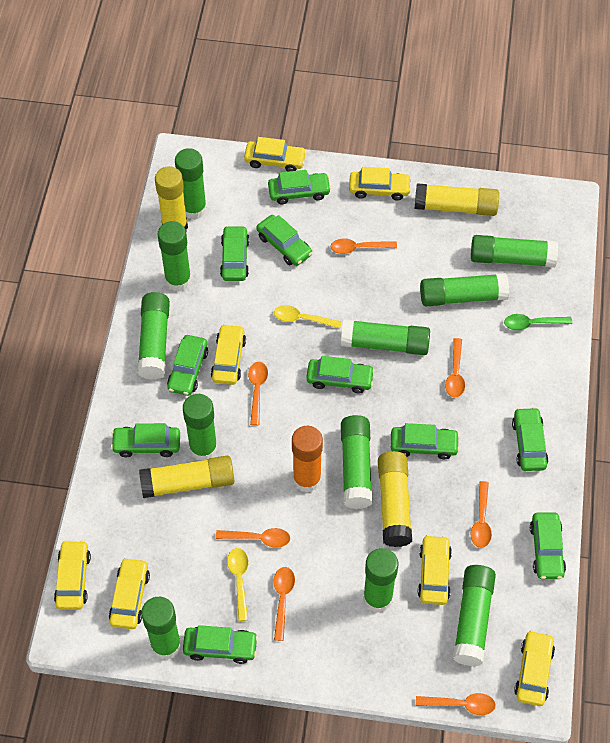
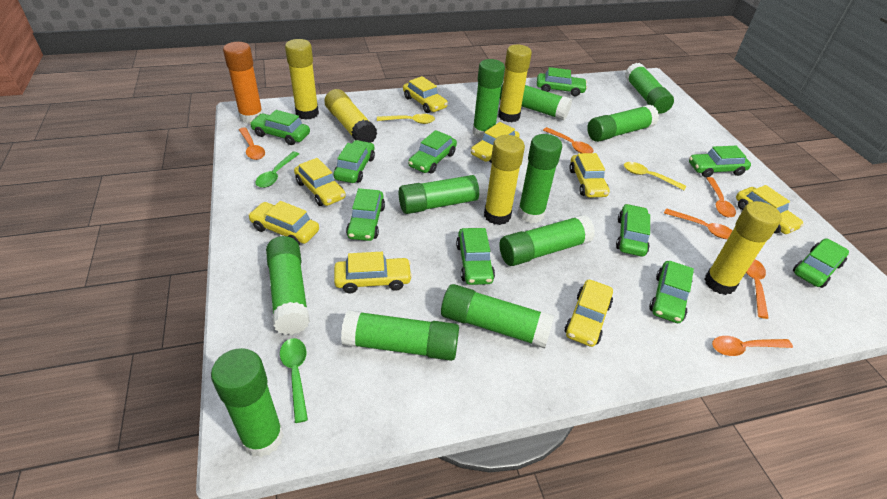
green spoon: [504,314,572,330] = 1 -> [255,152,299,188] [280,338,308,423] = 2
orange spoon: [216,528,290,548] [248,362,268,426] [273,567,295,641] [331,238,397,254] [416,693,496,715] [445,338,465,397] [471,481,492,548] = 7 -> [239,127,265,160] [543,127,593,153] [664,208,732,239] [706,177,736,217] [712,336,793,356] [746,259,769,319] = 6
yellow car: [54,540,91,610] [109,558,150,629] [211,324,246,385] [244,137,307,172] [349,167,411,201] [418,535,452,605] [514,630,555,706] = 7 -> [248,201,319,244] [294,158,346,206] [334,252,412,293] [403,76,448,113] [471,122,520,163] [565,280,613,347] [569,153,610,198] [736,185,804,234] = 8
yellow glue stick: [139,456,234,498] [155,166,188,232] [378,451,412,547] [415,183,499,216] = 4 -> [285,39,319,120] [325,89,377,143] [484,135,525,225] [498,45,532,122] [704,201,782,295] = 5

